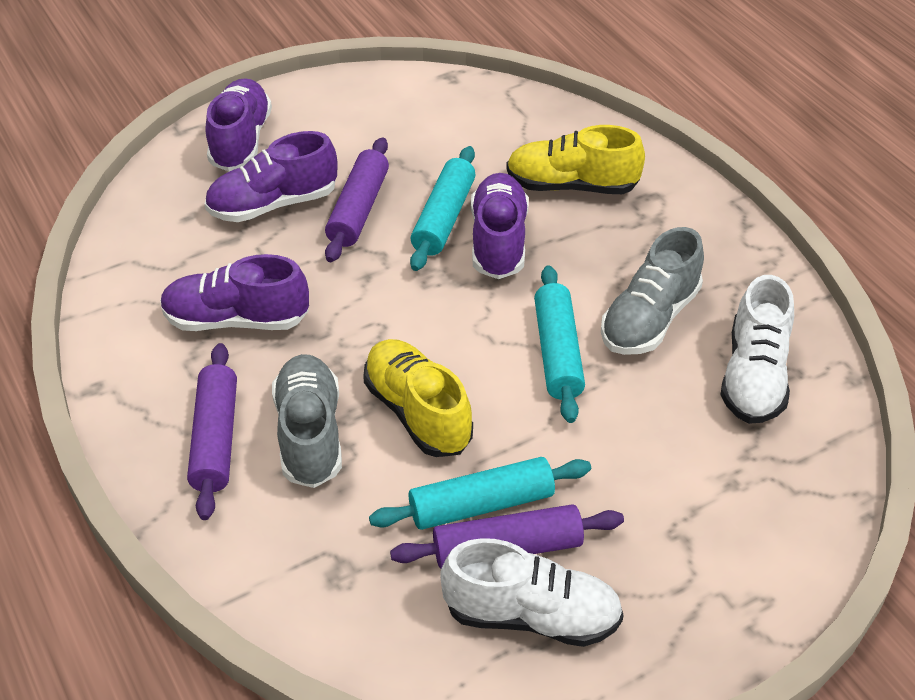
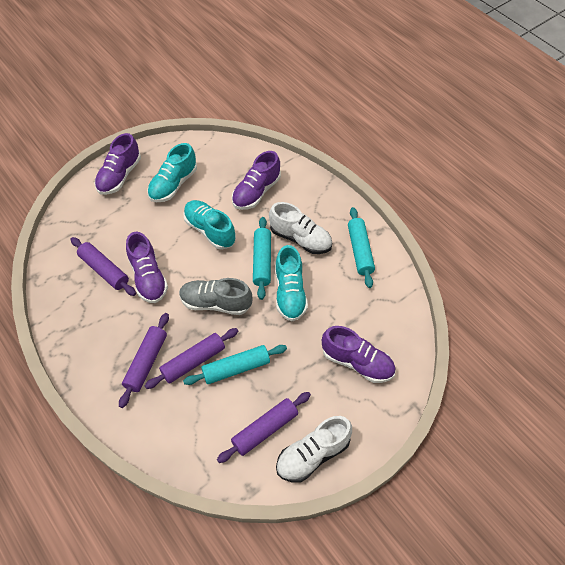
grey shoe: [272,354,342,488] [601,227,704,355] = 2 -> [179,278,252,315] = 1
purple rolling pin: [187,343,237,520] [325,137,389,262] [390,504,624,568] = 3 -> [70,237,136,296] [119,313,169,408] [145,328,238,389] [217,392,311,463] = 4
turquoise shoe: none = 0 -> [147,143,197,202] [183,200,236,250] [275,245,308,321] = 3
yellow shoe: [363,339,473,457] [506,125,645,194] = 2 -> none = 0

